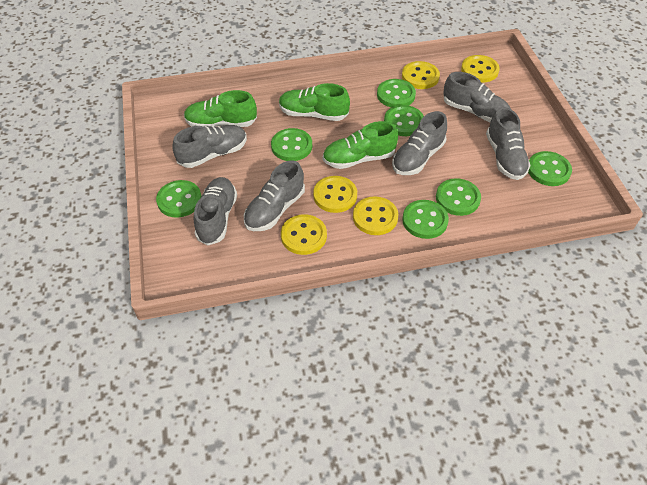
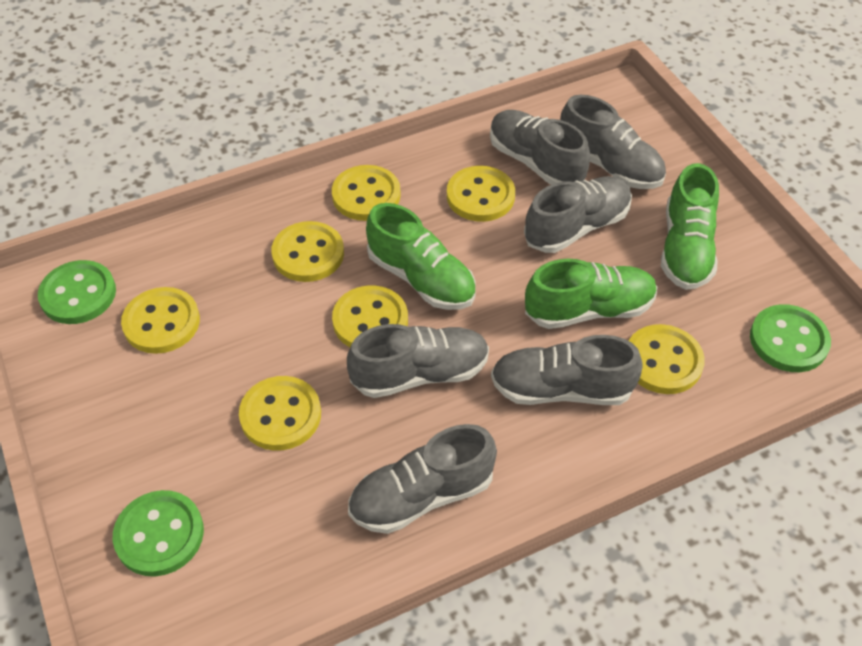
green button: [156,180,201,218] [271,128,312,161] [377,79,416,108] [384,105,424,136] [402,200,449,239] [436,178,481,216] [528,151,572,186] = 7 -> [38,260,116,324] [113,490,204,577] [750,304,831,372] = 3
yellow button: [281,214,327,255] [313,176,357,213] [353,197,398,235] [402,61,440,89] [461,55,500,83] = 5 -> [121,287,200,354] [239,376,321,451] [271,221,344,282] [332,165,401,221] [332,285,408,347] [447,166,515,222] [629,324,705,394] = 7

